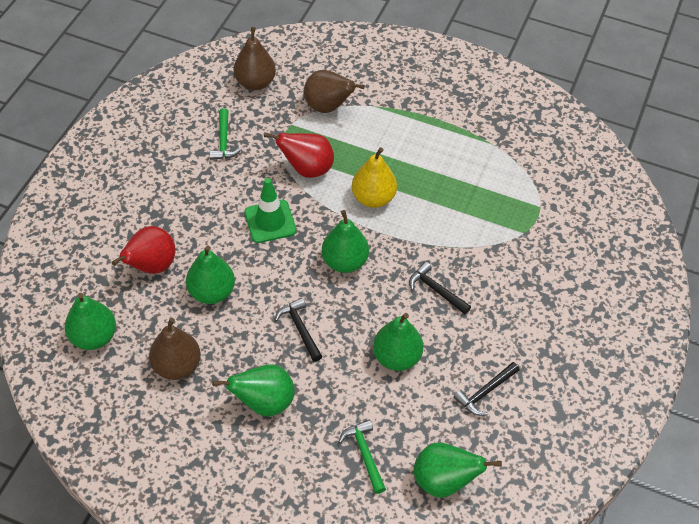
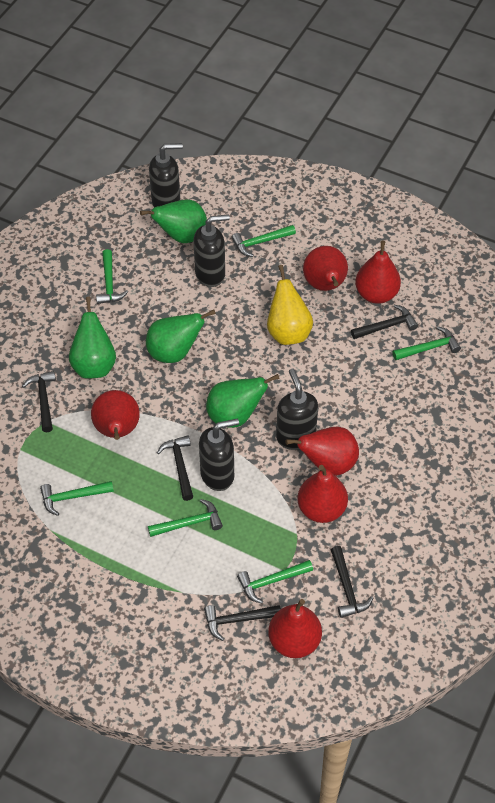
black hammer: [275,298,323,362] [409,262,471,314] [453,362,519,416] = 3 -> [22,371,56,432] [157,436,193,501] [204,605,281,641] [331,546,373,618] [351,305,418,339] = 5
black soap dispenser: none = 0 -> [149,143,183,207] [194,214,230,287] [199,418,239,491] [276,369,318,450] = 4
brown pear: [149,318,201,380] [234,27,276,90] [304,70,365,113] = 3 -> none = 0
green hammer: [209,108,242,160] [339,420,386,494] = 2 -> [40,481,114,516] [96,249,128,304] [148,499,223,537] [231,225,296,257] [237,560,313,603] [393,326,461,360] = 6
green pear: [65,293,116,350] [186,246,235,304] [212,364,295,417] [322,210,369,273] [373,313,423,371] [414,442,502,498] = 6 -> [69,297,116,379] [140,199,207,243] [146,309,216,363] [206,374,280,428] = 4
green traffic cone: [245,178,296,243] = 1 -> none = 0
red pear: [111,226,176,274] [264,132,334,178] = 2 -> [91,390,140,440] [268,599,322,658] [285,426,359,476] [298,465,348,523] [303,246,348,291] [355,241,401,304] = 6

